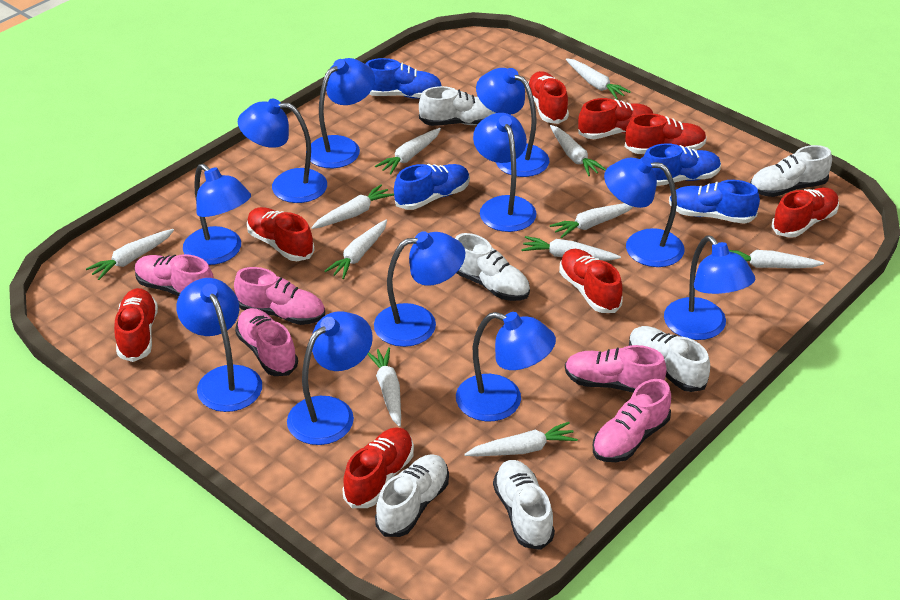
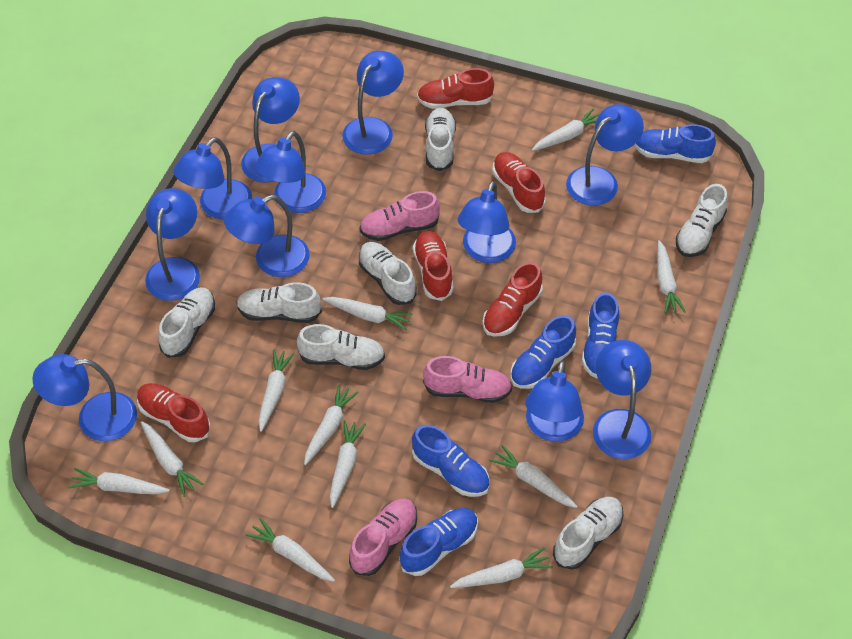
blue shoe: [366,58,442,99] [394,164,470,210] [644,143,721,186] [669,180,760,224] = 4 -> [399,508,478,576] [412,425,490,497] [510,315,576,389] [582,292,619,379] [635,124,716,163] = 5
pink shoe: [135,254,214,297] [234,267,325,325] [235,308,298,376] [565,345,667,393] [593,379,671,462] = 5 -> [349,499,417,576] [360,191,440,241] [423,356,512,403] = 3
red shoe: [114,288,158,362] [247,207,315,261] [342,427,414,508] [528,71,569,124] [559,249,623,313] [578,98,653,139] [625,113,707,154] [771,187,839,238] = 8 -> [137,383,211,442] [413,231,454,301] [417,68,494,109] [483,262,543,337] [492,152,545,213] = 5
white shoe: [375,454,449,537] [419,86,495,126] [455,233,530,301] [493,460,555,550] [629,326,710,392] [750,145,832,197] = 6 -> [158,287,215,358] [236,282,322,323] [297,324,385,370] [359,242,417,305] [425,108,456,171] [553,497,623,570] [676,184,728,257] = 7

